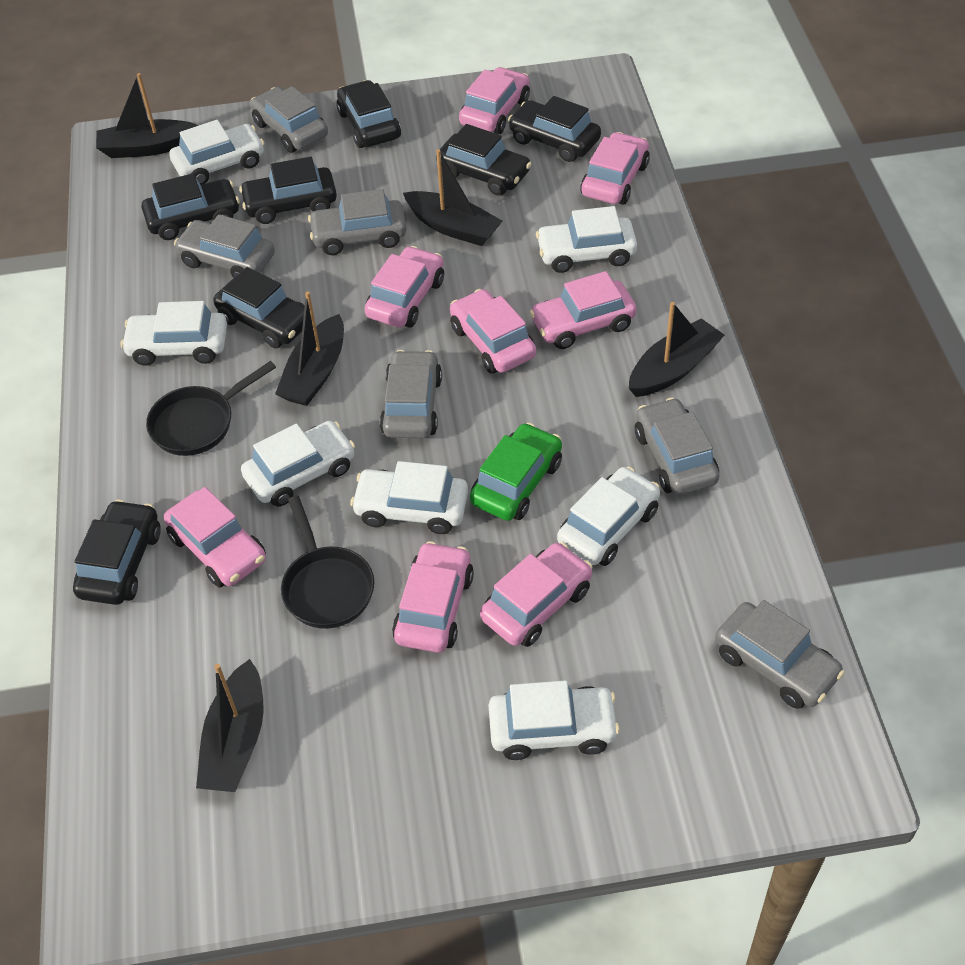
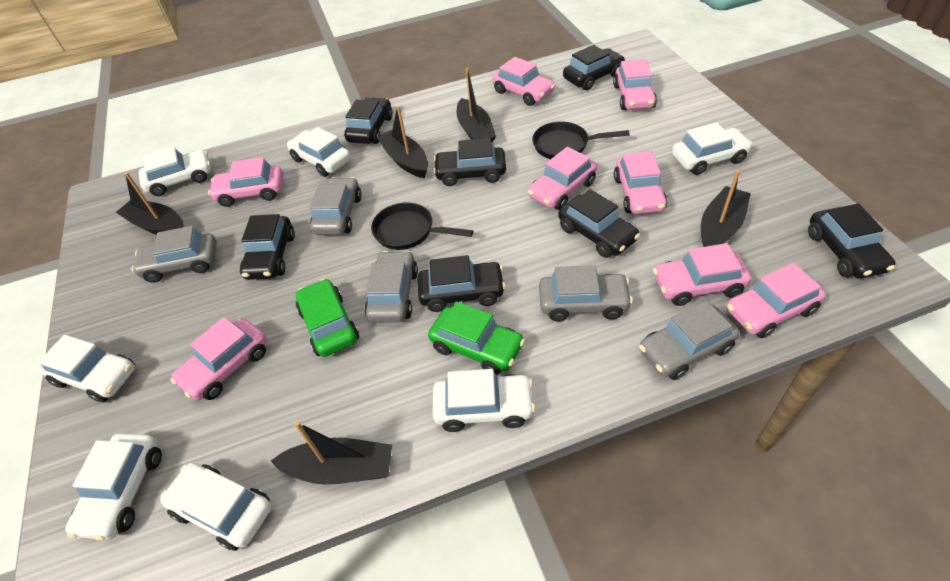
green car: [470,423,562,521] = 1 -> [296,279,359,357] [428,301,525,375] = 2
grey car: [174,214,275,278] [250,86,328,153] [308,189,407,255] [380,350,442,438] [635,397,719,495] [715,600,845,709] = 6 -> [131,226,217,283] [310,177,362,235] [365,250,418,322] [539,265,633,322] [639,300,740,380] = 5

